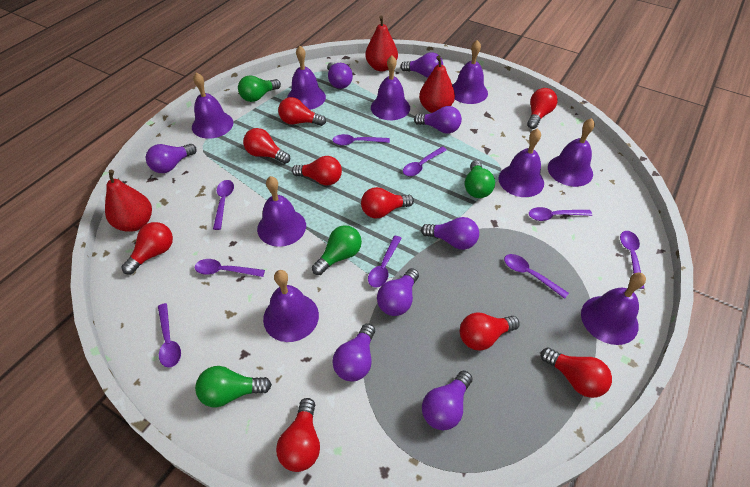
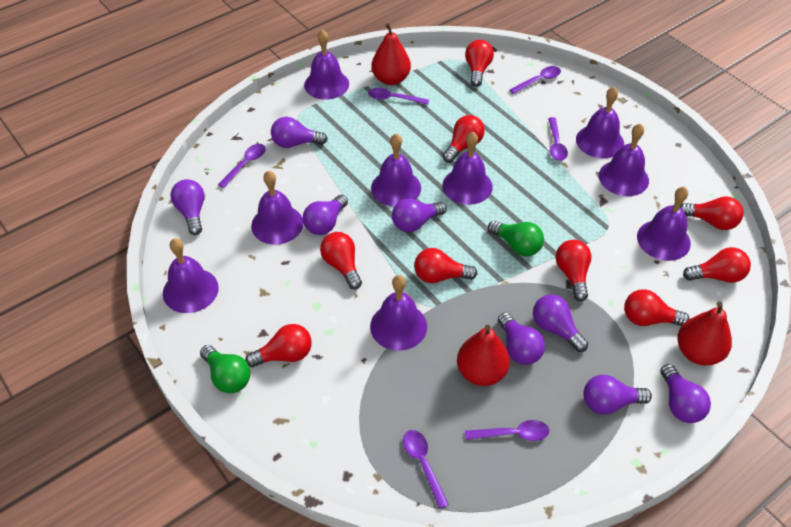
green light bulb: [195,366,272,407] [238,75,281,102] [312,225,362,275] [465,160,495,198] = 4 -> [200,345,250,393] [488,221,544,256] = 2
purple spoon: [158,303,181,368] [195,259,265,277] [213,180,234,230] [333,134,390,145] [368,236,402,288] [403,146,447,176] [504,254,569,299] [529,207,592,221] [620,231,644,289] = 9 -> [218,144,266,188] [368,88,429,105] [403,430,449,509] [465,420,549,441] [510,66,561,94] [548,117,568,161] = 6

